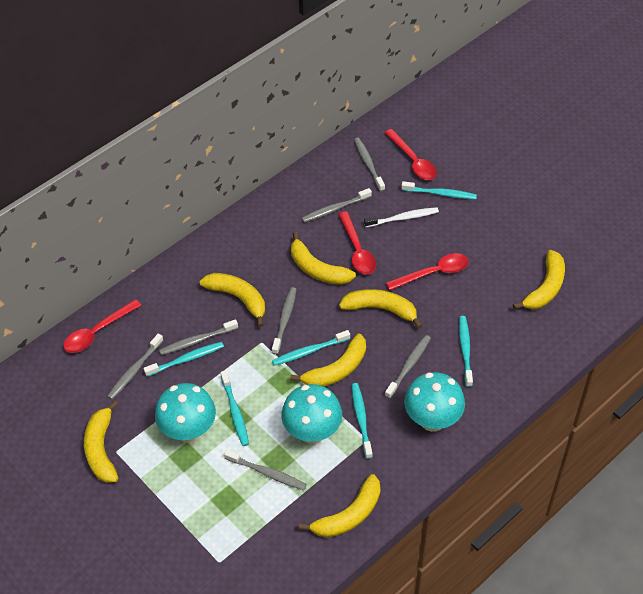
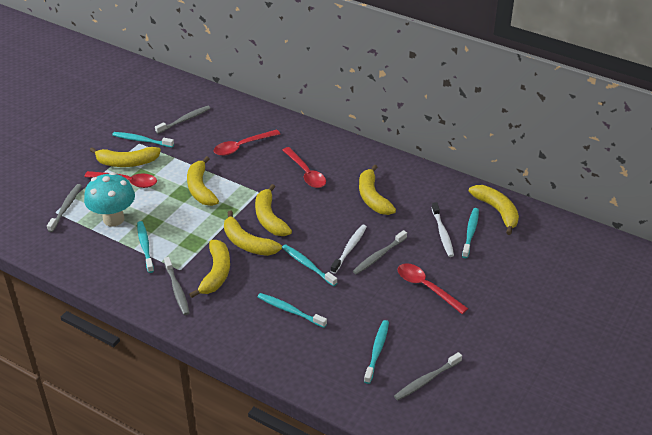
grey toothbrush: [107,334,164,399] [159,319,238,355] [224,450,307,490] [272,287,297,355] [302,188,372,223] [354,138,385,192] [385,335,431,399] = 7 -> [47,184,82,232] [155,106,211,134] [164,257,190,315] [353,230,407,275] [394,352,462,400] = 5
turquoise mushroom: [155,383,216,443] [281,384,342,444] [404,372,465,432] = 3 -> [84,172,135,227] = 1
white toothbrush: [364,207,439,227] = 1 -> [331,224,367,274] [432,202,454,257] = 2

